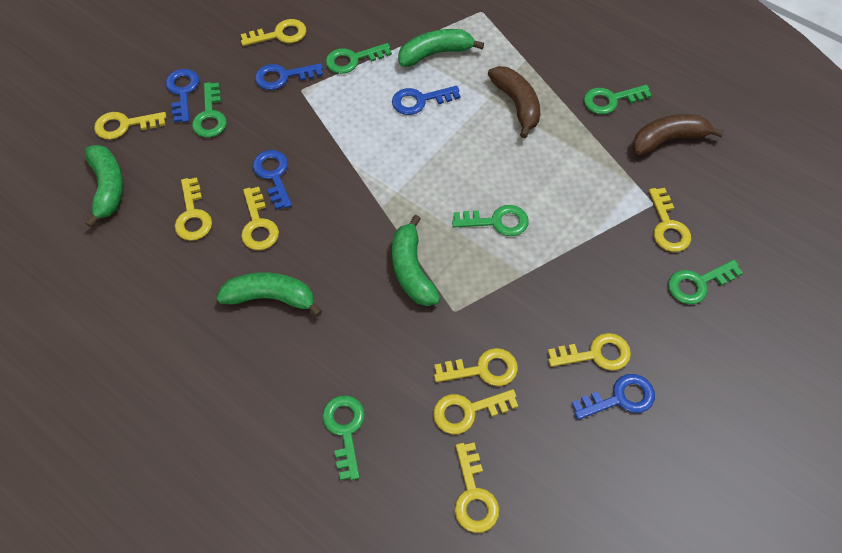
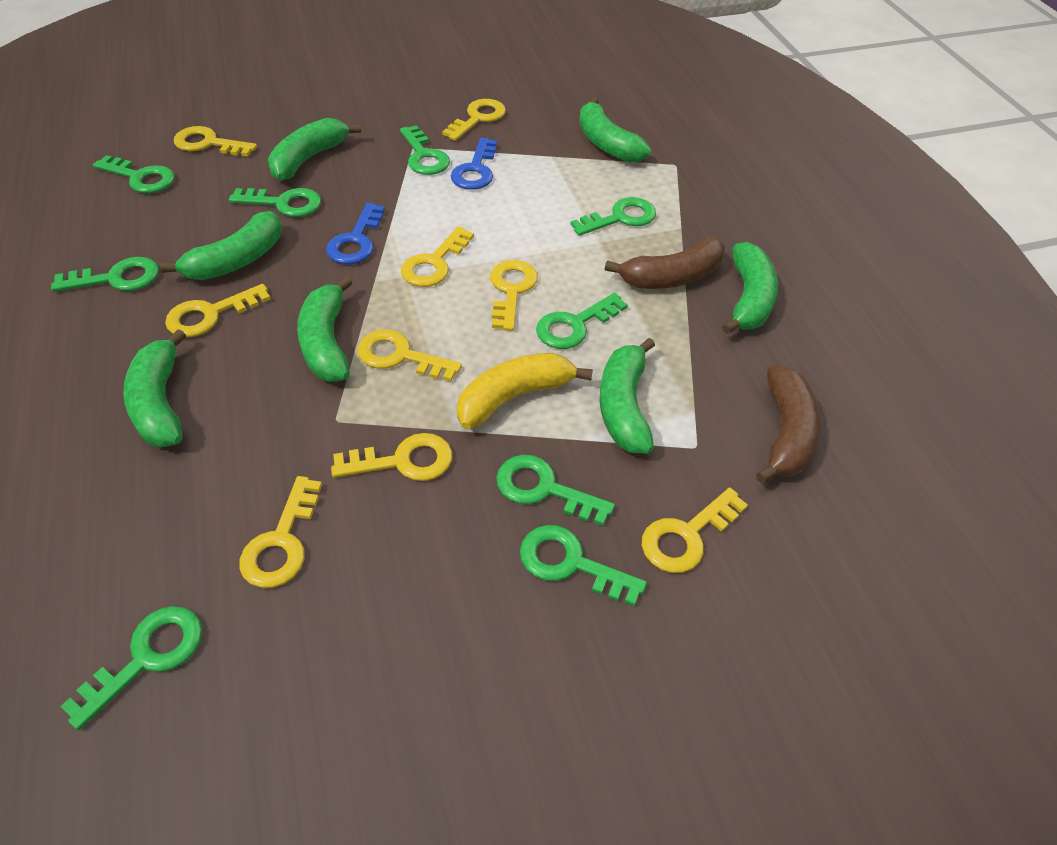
blue key: [166,69,199,123] [253,150,292,210] [255,63,323,90] [392,86,460,115] [572,374,655,420] = 5 -> [326,203,385,264] [451,138,497,190] = 2
green banana: [85,145,124,228] [217,272,322,317] [392,215,441,306] [398,29,484,67] = 4 -> [123,329,186,448] [160,211,281,280] [268,118,361,181] [297,276,352,382] [579,97,651,163] [600,338,655,454] [722,242,778,335] = 7
green key: [192,82,227,137] [322,395,365,480] [326,43,392,74] [452,205,529,236] [584,85,652,114] [668,260,743,304] = 6 -> [51,257,159,292] [60,606,202,730] [93,155,175,193] [229,188,321,217] [400,125,450,175] [496,455,615,526] [520,525,647,606] [536,293,628,349] [570,197,656,236] = 9
yellow banana: none = 0 -> [457,353,593,429] = 1

